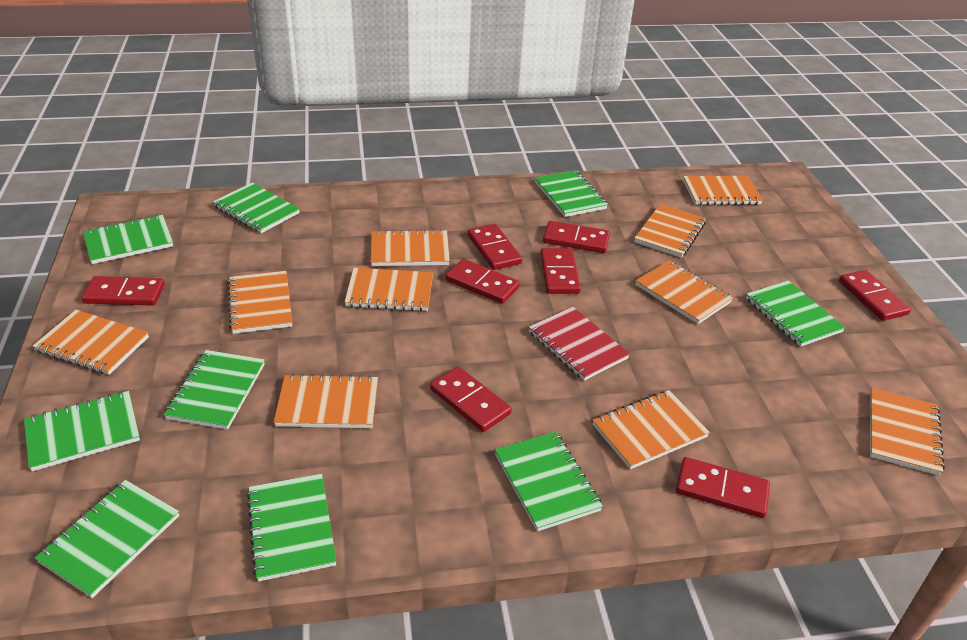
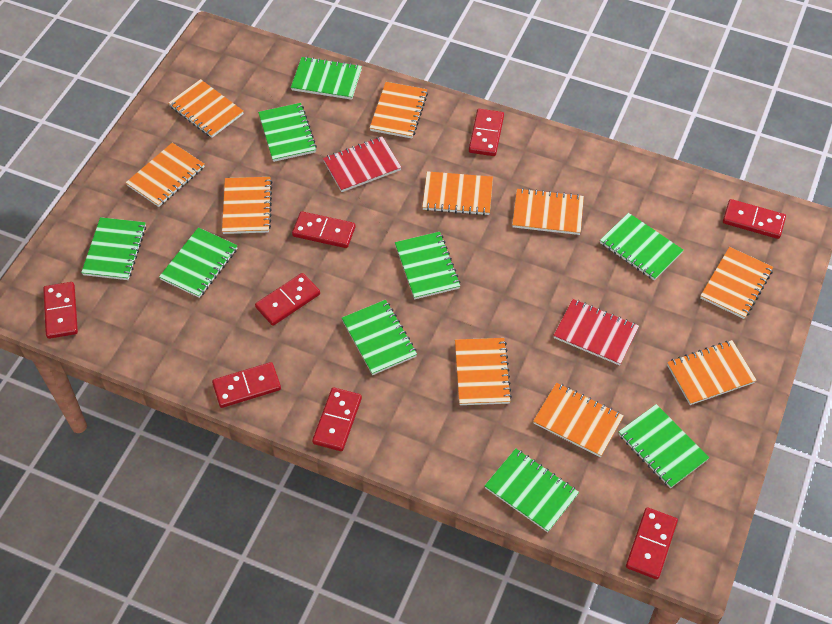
red notebook: [529,307,630,381] = 1 -> [323,136,402,192] [553,299,639,366] = 2

